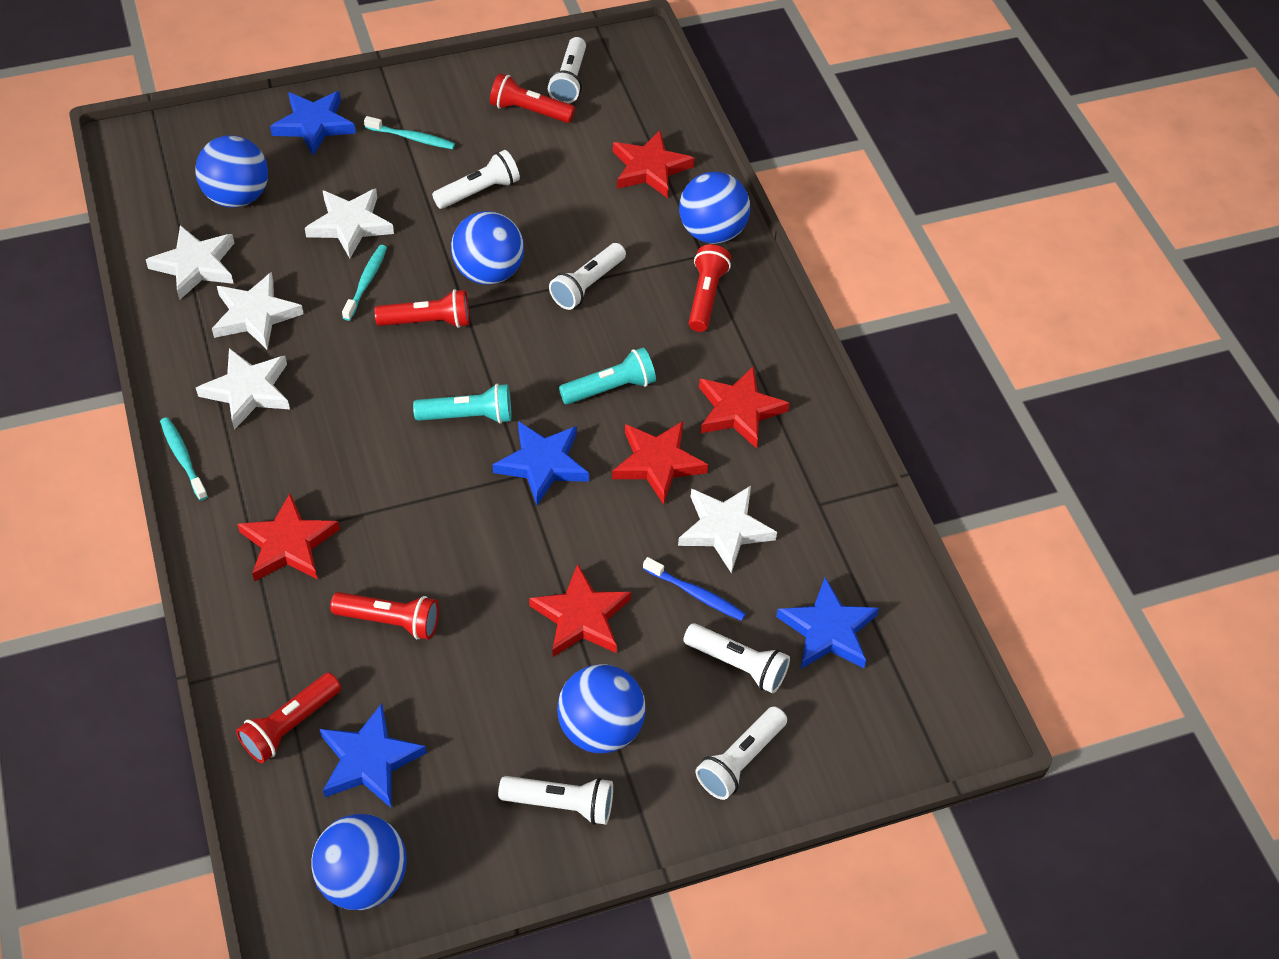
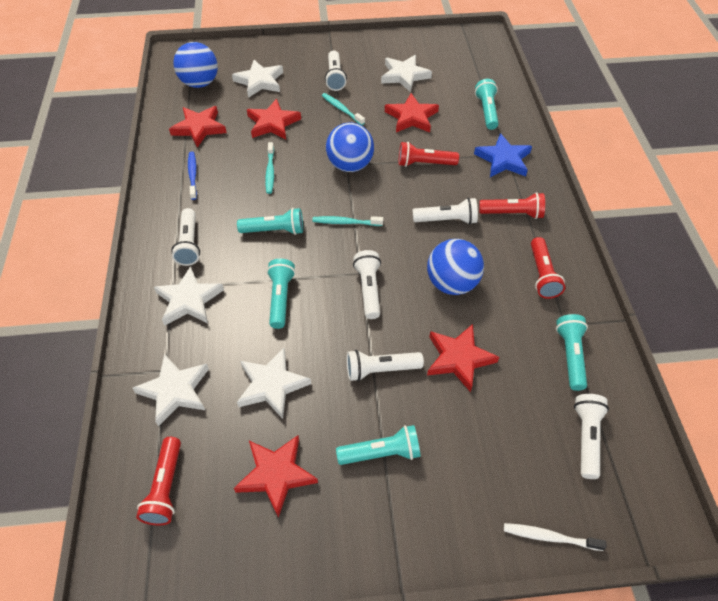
blue ball: [196,135,268,208] [311,814,407,910] [451,211,524,285] [557,664,646,753] [679,172,750,244] = 5 -> [173,42,218,88] [326,123,374,172] [427,239,484,295] = 3
blue star: [270,91,356,155] [320,703,427,808] [493,421,589,505] [776,578,879,669] = 4 -> [474,133,532,177] = 1
red flashlight: [236,673,341,763] [330,592,439,639] [374,289,469,328] [490,73,575,123] [689,244,731,332] = 5 -> [136,437,181,525] [399,142,459,167] [479,192,545,219] [531,237,565,299] = 4
turquoise flashlight: [413,384,511,424] [559,348,656,405] = 2 -> [237,208,303,235] [267,259,295,329] [336,425,421,465] [475,79,499,130] [556,314,588,391] = 5
white toothbrush: none = 0 -> [504,523,606,551] = 1

